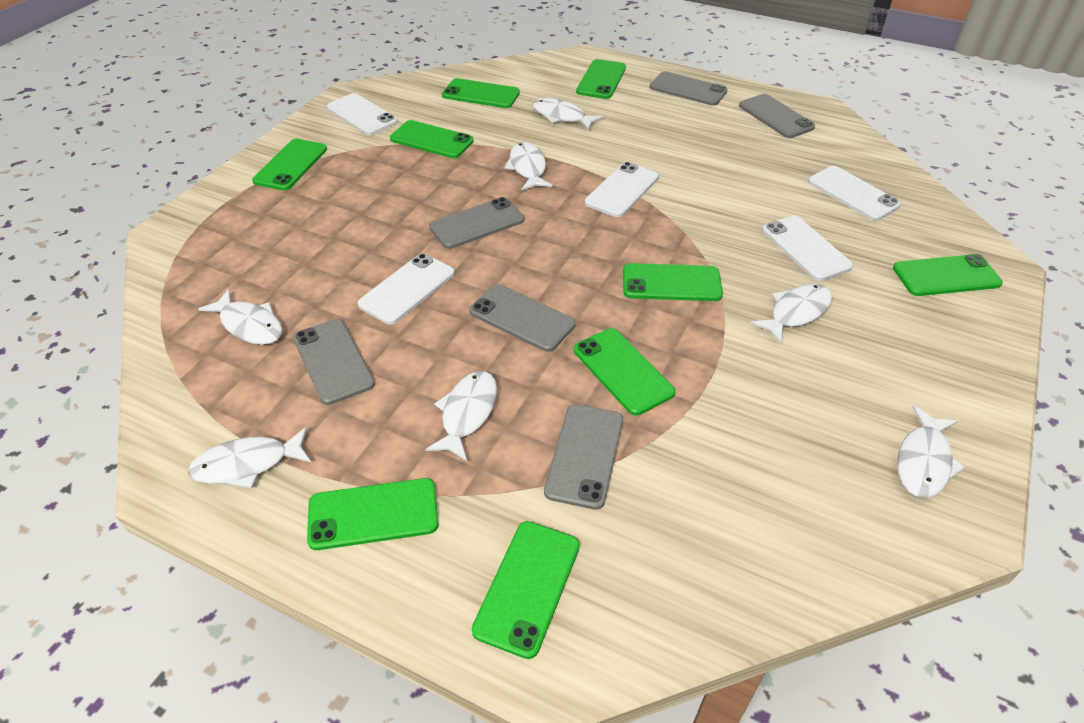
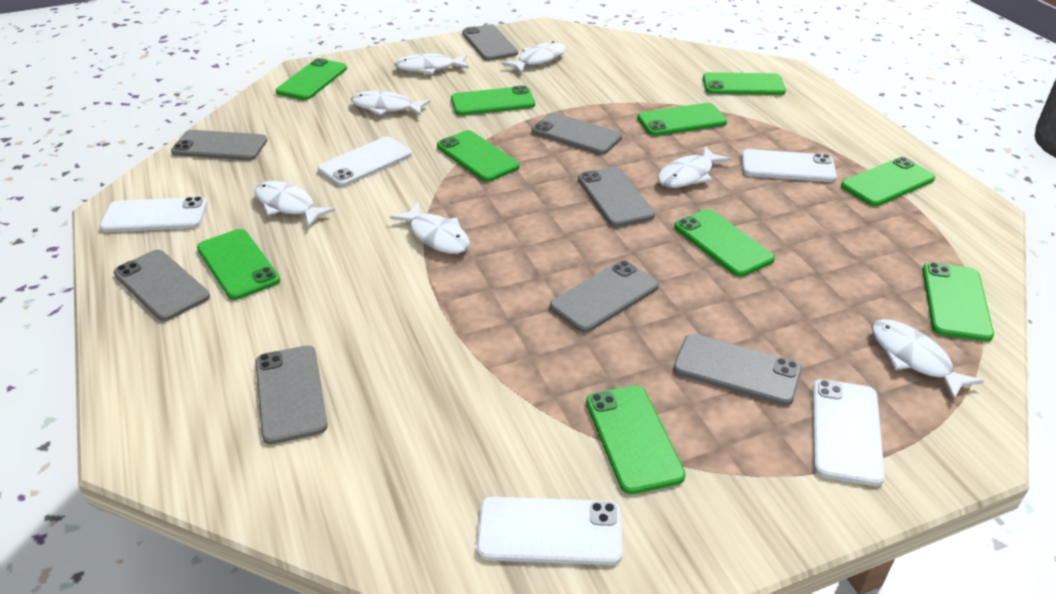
green phone: [252,139,327,191] [307,478,438,550] [390,120,474,158] [442,78,520,108] [472,521,580,659] [574,328,676,416] [576,59,626,99] [623,263,723,301] [893,254,1003,296] = 9 -> [197,229,280,300] [276,58,347,100] [437,130,520,182] [451,85,535,116] [586,385,686,494] [637,103,727,136] [674,209,775,277] [703,72,786,95] [841,157,936,206] [922,262,994,341] = 10
grey phone: [293,319,375,405] [429,197,524,249] [469,284,576,352] [544,404,623,510] [650,71,728,106] [739,94,815,138] = 6 -> [113,250,210,321] [171,130,267,160] [255,345,328,444] [462,24,518,61] [532,112,622,155] [550,260,659,333] [578,167,655,227] [673,334,802,406] = 8

